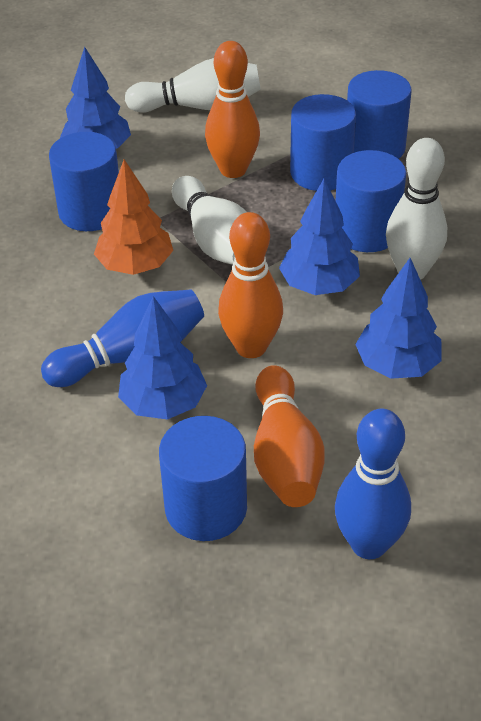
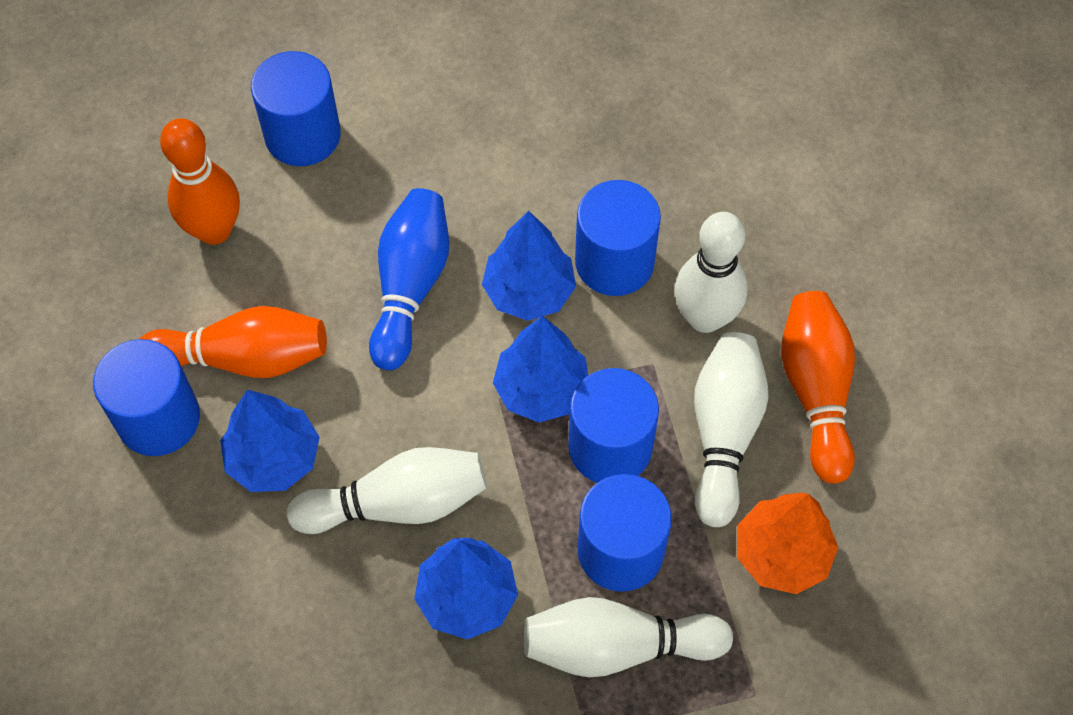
blue bowling pin: [41,289,204,387] [335,409,411,559] = 2 -> [369,188,449,370] = 1
white bowling pin: [125,58,261,113] [172,176,247,265] [386,138,447,280] = 3 -> [287,447,487,534] [524,597,733,677] [675,212,747,333] [694,332,769,527] = 4

